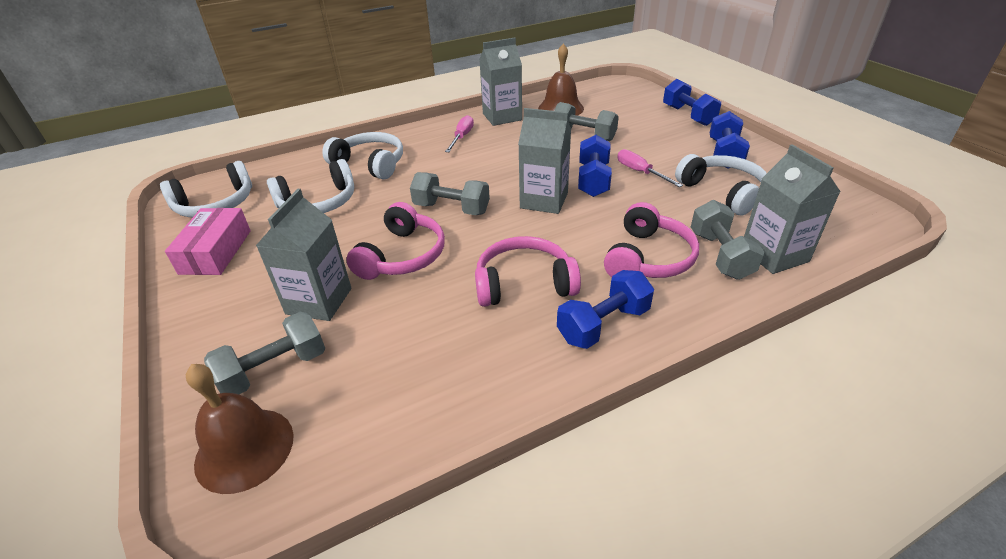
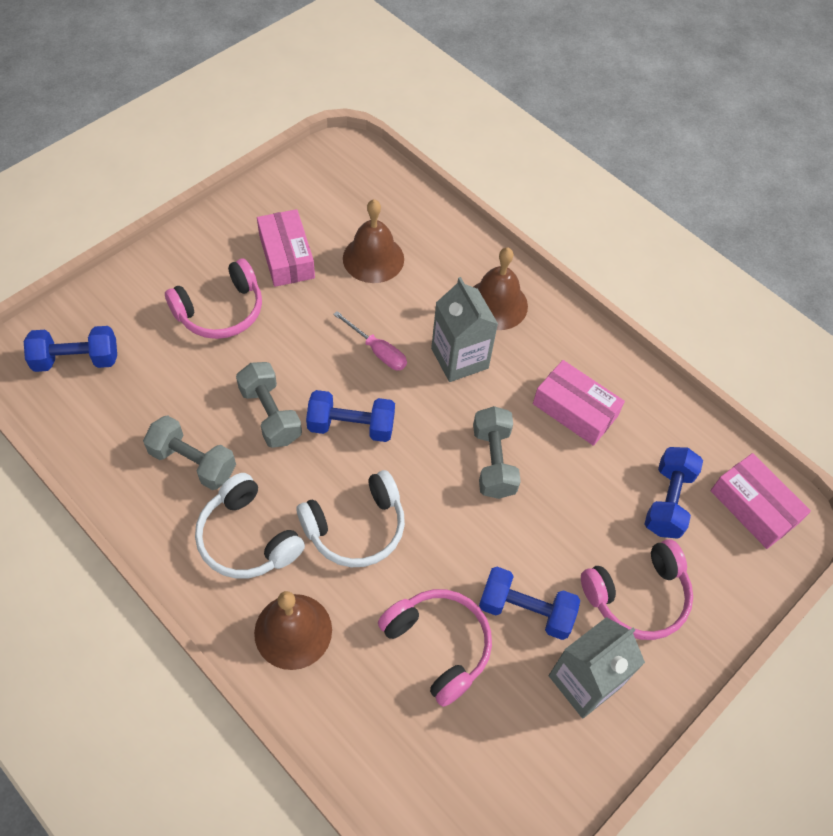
brown bell: [186,364,294,494] [538,44,584,116] = 2 -> [254,591,332,670] [343,199,404,283] [474,247,528,330] = 3
grey carton: [256,189,351,321] [479,38,522,126] [518,108,571,214] [744,144,841,274] = 4 -> [431,277,498,382] [549,617,645,718] = 2
grey dumbbell: [204,312,325,394] [410,172,490,215] [554,102,619,141] [691,200,765,280] = 4 -> [143,415,236,490] [236,362,302,448] [473,406,521,499] = 3
pink box: [165,208,251,275] = 1 -> [257,209,315,287] [533,360,625,446] [711,453,811,549] = 3
pink screwdriver: [445,115,474,152] [617,149,683,187] = 2 -> [333,311,407,370] = 1
white headphones: [160,161,252,217] [267,159,354,213] [322,132,403,179] [675,154,767,215] = 4 -> [195,473,305,579] [297,470,405,567] = 2

